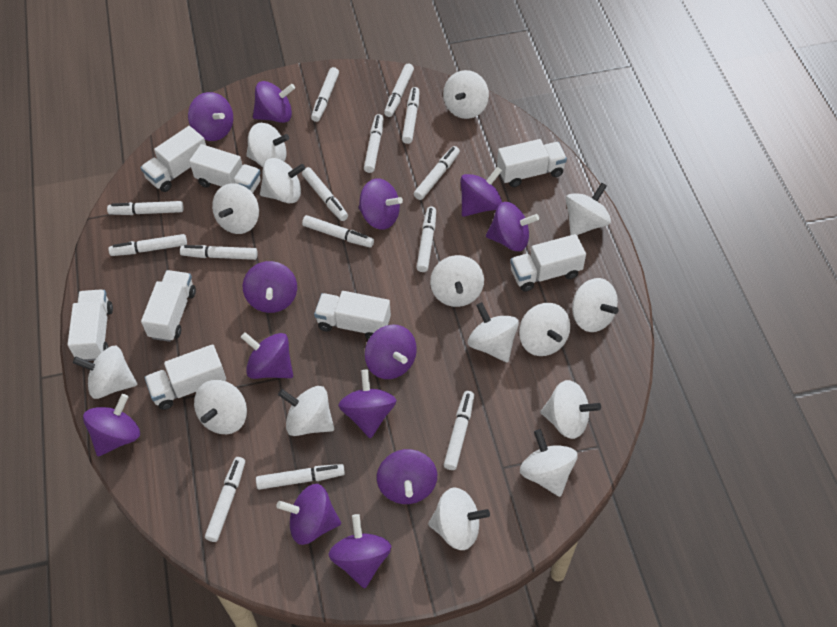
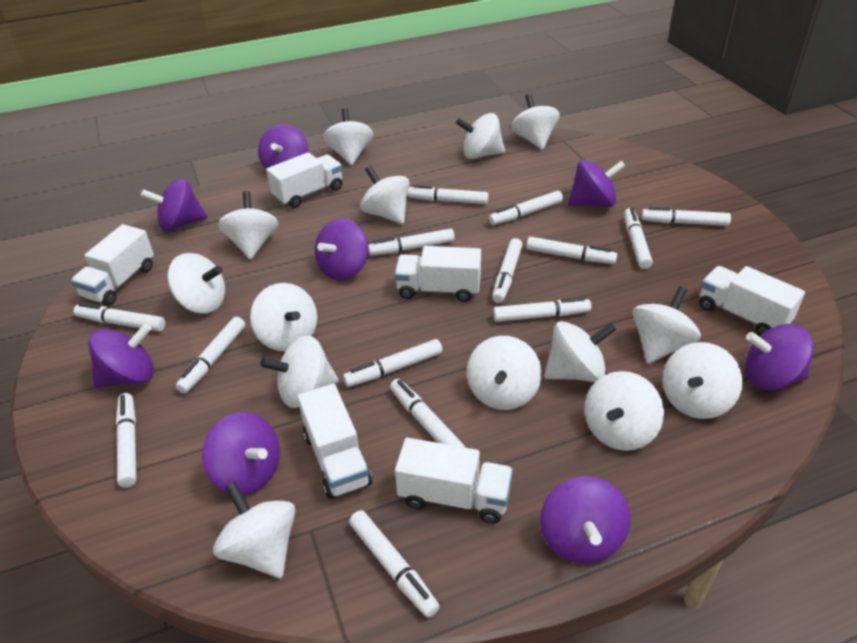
purple spinning top: [83,394,140,456] [188,92,233,141] [241,332,293,379] [243,261,297,313] [253,81,295,123] [276,484,341,545] [328,514,391,589] [338,370,397,438] [358,178,403,230] [365,325,417,379] [377,449,437,504] [460,167,502,217] [486,202,539,251] = 13 -> [88,324,154,388] [141,178,207,232] [202,412,280,495] [258,124,308,169] [315,218,368,280] [540,476,631,564] [568,160,625,207] [745,324,814,390] = 8
white spinning top: [73,346,137,399] [194,380,247,434] [212,183,259,234] [246,123,289,167] [260,158,305,203] [278,386,334,436] [428,487,490,550] [430,255,484,307] [443,70,489,119] [468,302,519,363] [519,303,570,356] [520,429,578,497] [540,380,601,439] [566,183,611,235] [572,278,619,332] = 15 -> [167,253,225,313] [213,482,296,578] [218,191,279,259] [250,283,317,351] [260,335,338,408] [323,108,373,165] [360,165,410,224] [456,113,505,159] [467,336,542,410] [511,94,560,150] [544,321,616,382] [584,371,664,451] [632,286,701,363] [662,342,743,419] = 14
white truck: [67,290,113,361] [141,126,206,192] [141,270,196,342] [144,344,226,410] [189,144,261,193] [314,291,391,340] [497,139,567,187] [510,234,586,292] = 8 -> [71,224,154,306] [266,152,343,208] [298,384,372,499] [394,246,481,302] [395,438,513,524] [699,266,805,336] = 6

